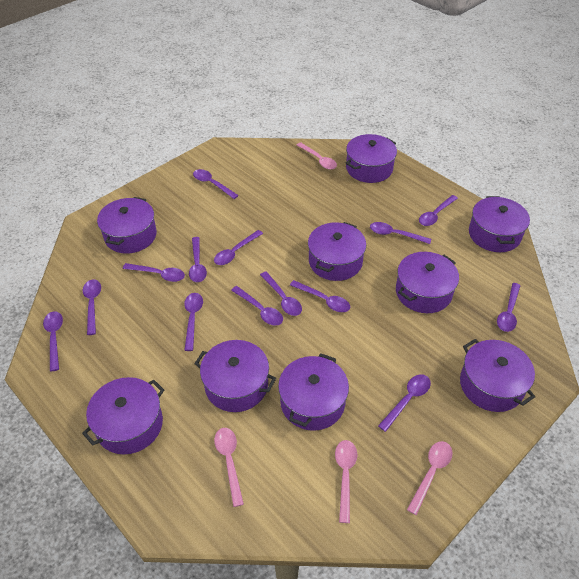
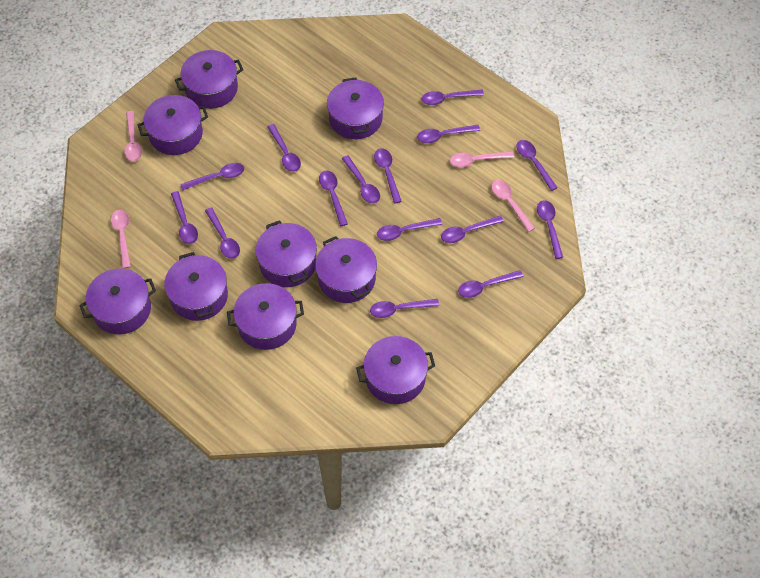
purple spoon: [43,311,63,371] [83,279,101,335] [123,263,185,282] [184,293,203,351] [189,237,207,282] [193,169,239,199] [214,230,263,265] [231,286,283,326] [260,272,302,316] [290,280,350,312] [370,222,431,244] [378,374,431,432] [419,195,458,226] [497,283,521,332] = 14 -> [171,191,198,244] [180,163,244,191] [205,207,240,259] [268,124,301,172] [319,171,348,226] [342,155,380,203] [370,299,439,318] [374,148,402,203] [377,218,442,241] [417,125,480,143] [422,90,484,105] [441,215,504,243] [458,270,524,298] [516,140,558,191] [537,200,563,259] = 15

